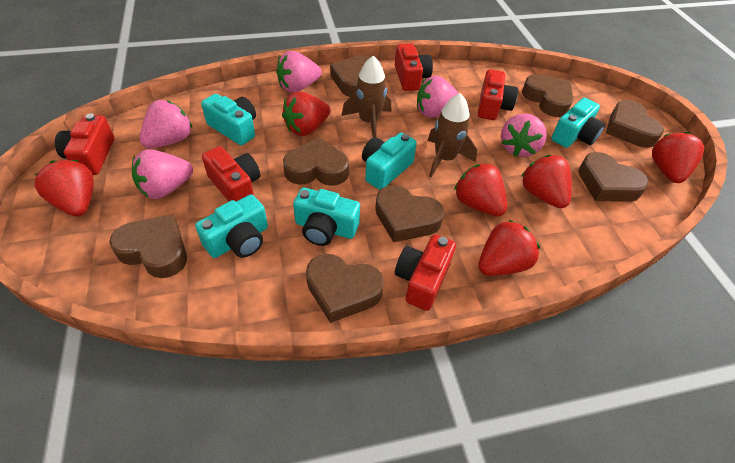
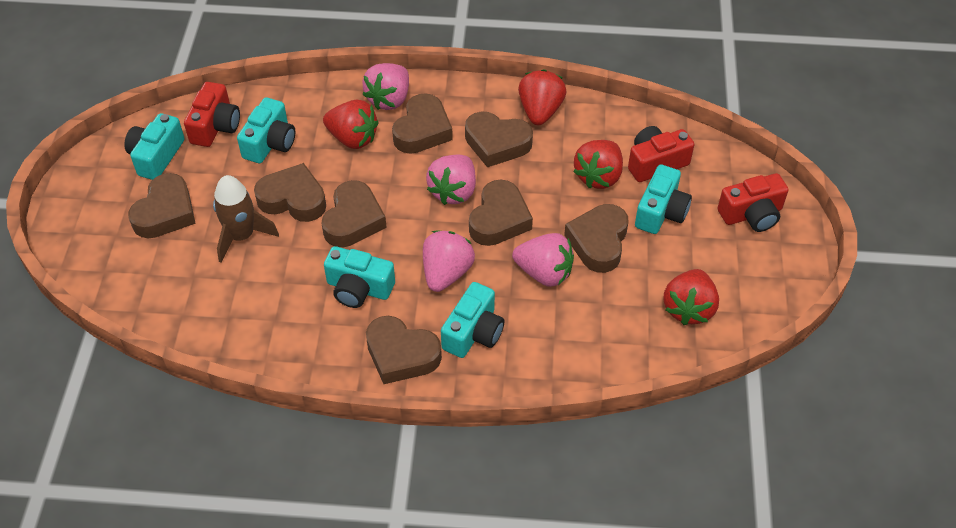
brown rocket: [342,56,391,138] [428,93,477,177] = 2 -> [213,175,279,263] = 1
pink strawberry: [132,149,193,199] [140,100,192,148] [276,51,322,93] [417,75,459,118] [501,113,547,157] = 5 -> [362,63,409,110] [423,231,475,292] [426,155,476,205] [512,233,574,287] = 4
red camera: [55,113,114,175] [202,146,260,201] [395,43,433,91] [395,234,456,311] [478,69,518,120] = 5 -> [184,82,240,147] [628,126,694,182] [718,173,789,232] = 3
red strawberry: [34,160,94,217] [282,92,330,136] [454,163,507,216] [478,220,540,276] [521,155,572,208] [652,132,704,183] = 6 -> [323,99,379,149] [518,69,566,125] [573,140,623,189] [664,269,719,325] = 4

